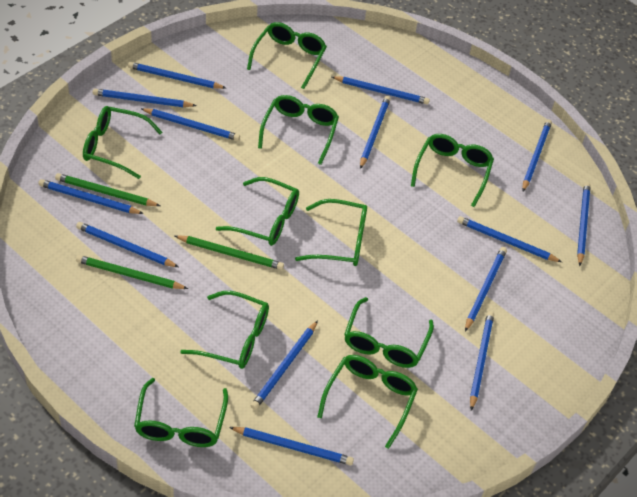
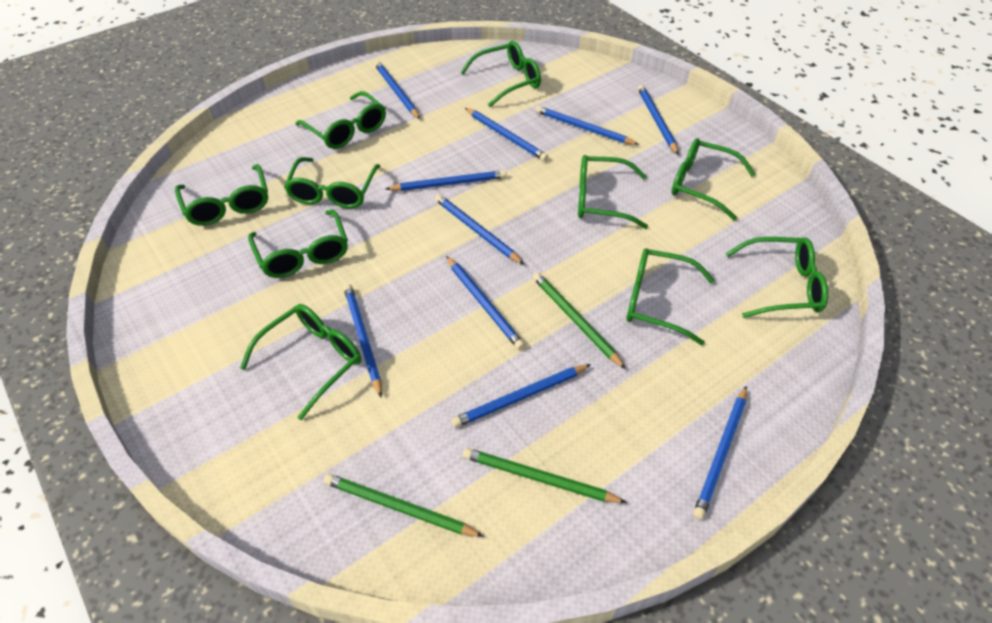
blue pencil: [38,179,144,214] [76,222,179,267] [93,89,196,107] [128,62,226,89] [141,108,240,141] [229,427,354,466] [250,320,318,410] [332,76,430,105] [360,96,391,169] [457,216,562,262] [465,247,507,331] [470,311,494,411] [522,119,552,191] [577,182,591,266] = 14 -> [344,284,382,398] [375,61,420,119] [386,170,507,191] [435,194,524,264] [446,256,525,350] [451,364,591,428] [465,108,548,161] [536,106,639,145] [638,85,678,155] [693,386,747,519] = 10

